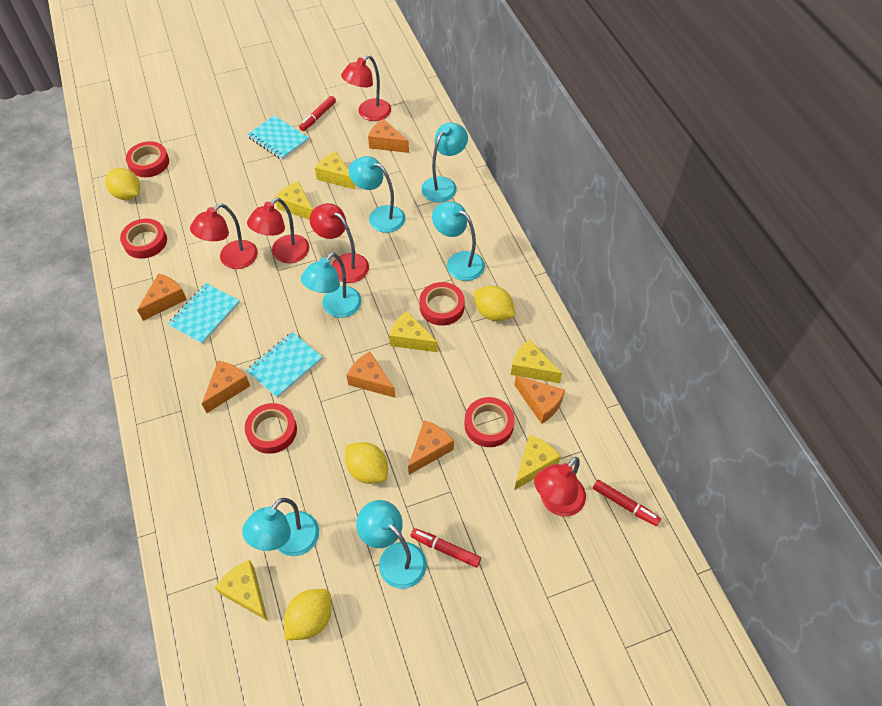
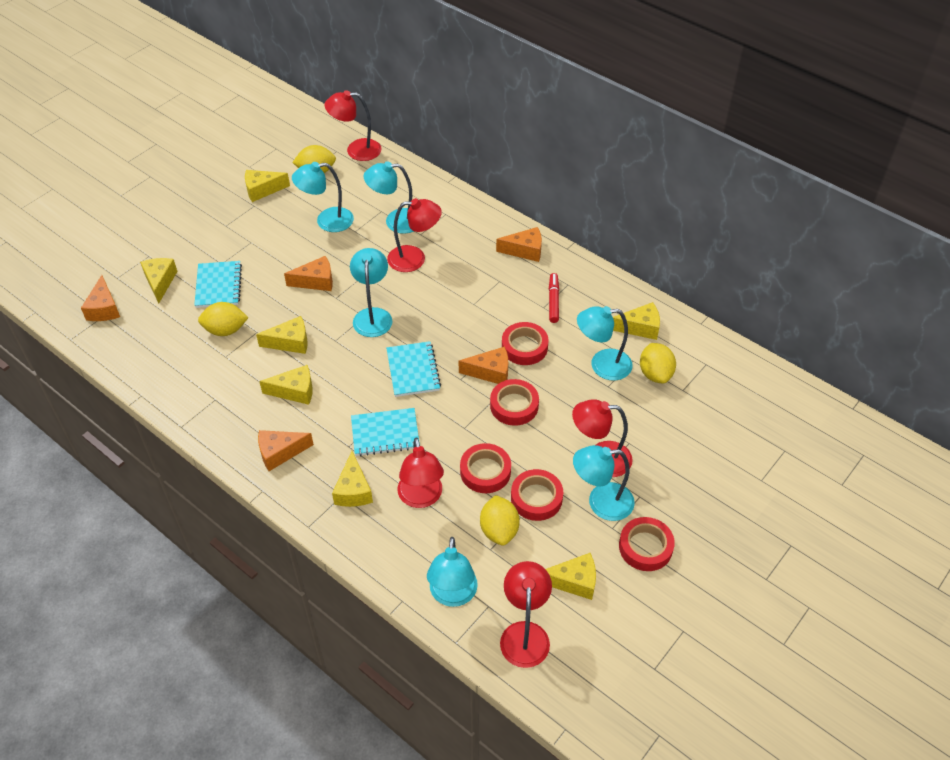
orange cheese: [137,273,187,321] [202,361,250,413] [347,351,396,398] [368,119,409,153] [408,420,454,475] [514,375,565,424] = 6 -> [81,275,120,321] [258,430,314,471] [284,256,333,291] [459,346,508,384] [496,227,542,262] = 5
red marker: [299,96,336,131] [410,528,481,568] [593,480,661,526] = 3 -> [549,273,559,323] = 1
yellow cheese: [214,560,268,621] [275,181,313,220] [315,152,356,190] [389,311,438,352] [511,339,562,383] [514,435,561,490] = 6 -> [140,258,178,304] [245,170,290,202] [256,316,308,354] [259,365,313,405] [332,451,373,507] [546,553,596,600] [613,302,660,340] = 7

